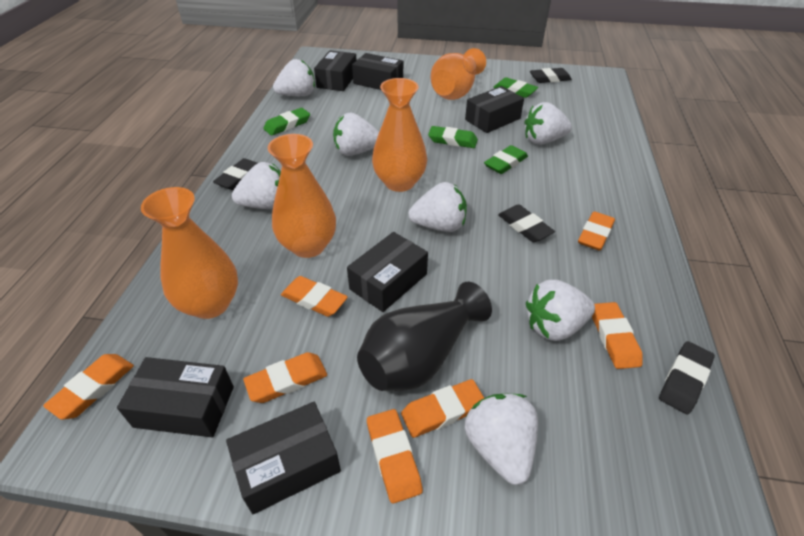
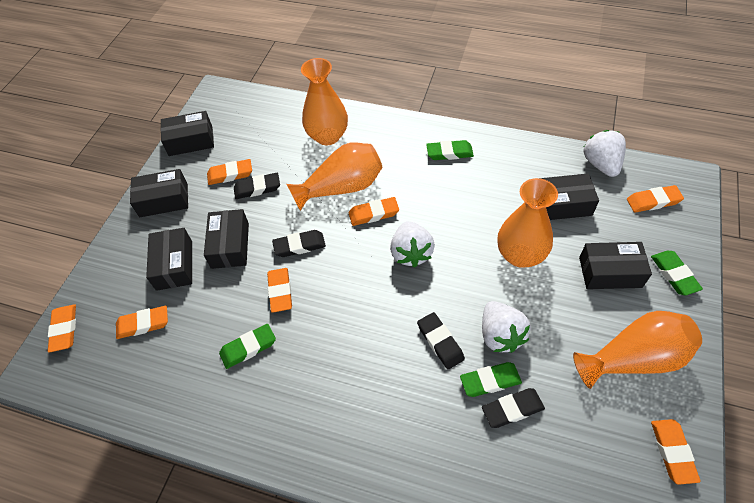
black vase: [357,282,492,391] = 1 -> none = 0
white strawberry: [232,162,281,209] [273,59,315,96] [333,113,379,156] [408,182,467,232] [465,394,538,485] [525,102,572,145] [526,280,595,341] = 7 -> [390,221,435,268] [482,301,531,353] [583,130,626,177] = 3

